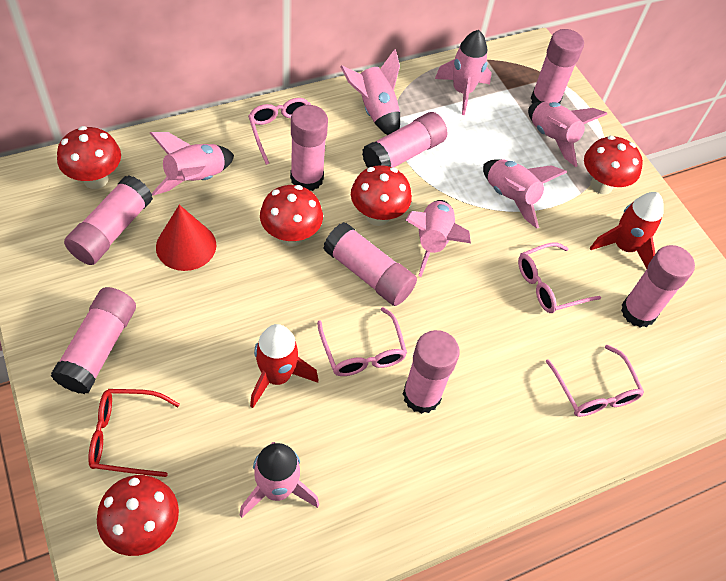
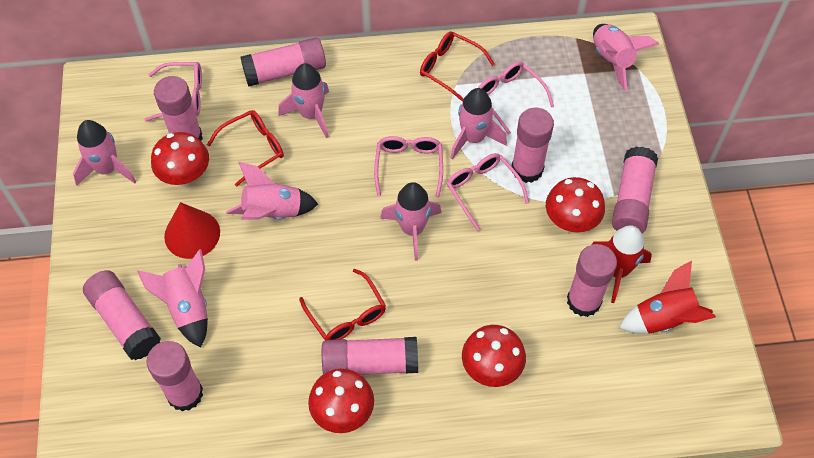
red glasses: [88,389,180,477] = 1 -> [207,110,284,187] [299,268,386,340] [420,32,495,102] = 3
red mushroom: [57,126,121,189] [97,475,179,556] [260,185,323,247] [351,165,412,226] [584,136,643,194] = 5 -> [151,132,209,187] [308,369,374,433] [462,325,526,387] [546,177,605,233] = 4

